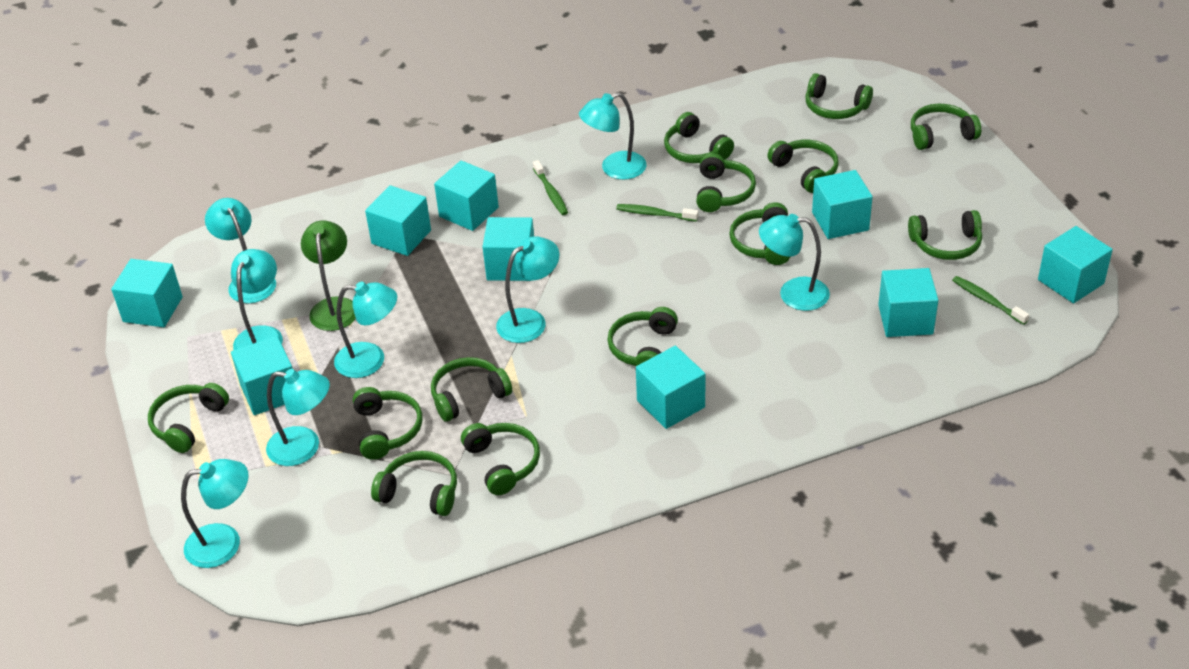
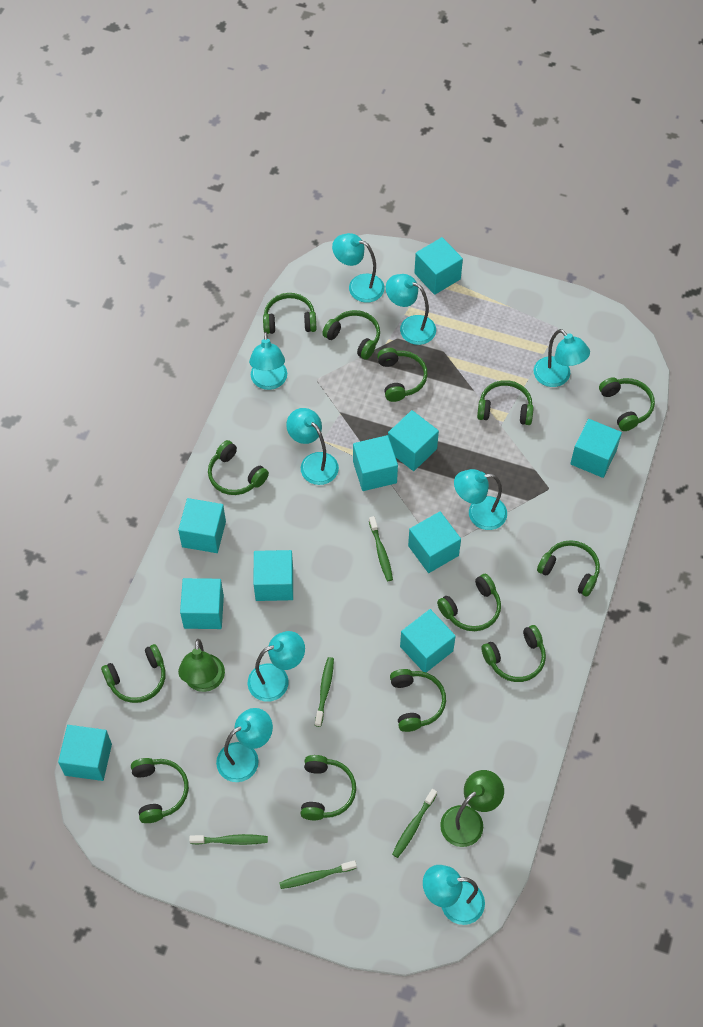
green lamp: [301,220,356,331] = 1 -> [178,639,225,692] [440,770,504,847] = 2
green toothbrush: [533,160,568,215] [616,204,698,222] [952,276,1029,325] = 3 -> [189,834,268,845] [279,860,357,889] [315,657,334,727] [369,516,393,581] [392,789,437,858] = 5
turquoise cube: [111,259,183,327] [231,336,293,415] [365,185,431,256] [434,160,499,231] [483,217,534,281] [636,346,705,429] [812,170,873,239] [878,268,938,337] [1038,226,1113,304] = 9 -> [58,725,112,781] [178,498,226,553] [180,578,224,629] [254,550,293,601] [353,435,398,491] [388,410,439,471] [400,609,456,672] [408,511,461,573] [414,237,463,295] [570,419,622,478] = 10
turquoise lamp: [181,459,249,568] [205,198,276,303] [231,249,283,350] [266,369,330,466] [334,281,397,378] [496,236,559,343] [579,92,647,180] [759,214,830,311] = 8 -> [216,708,273,782] [248,631,305,702] [249,332,287,390] [286,408,339,485] [332,233,385,303] [386,274,436,345] [423,865,485,925] [454,469,507,530] [534,329,590,387] = 9

